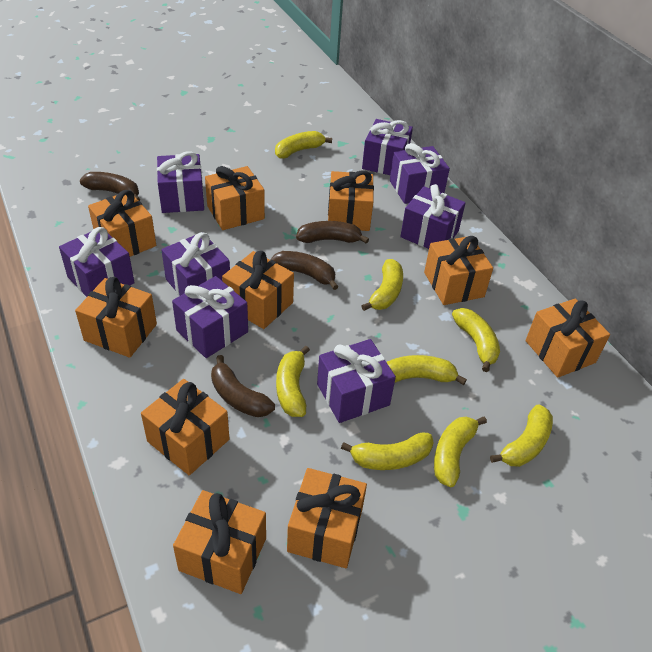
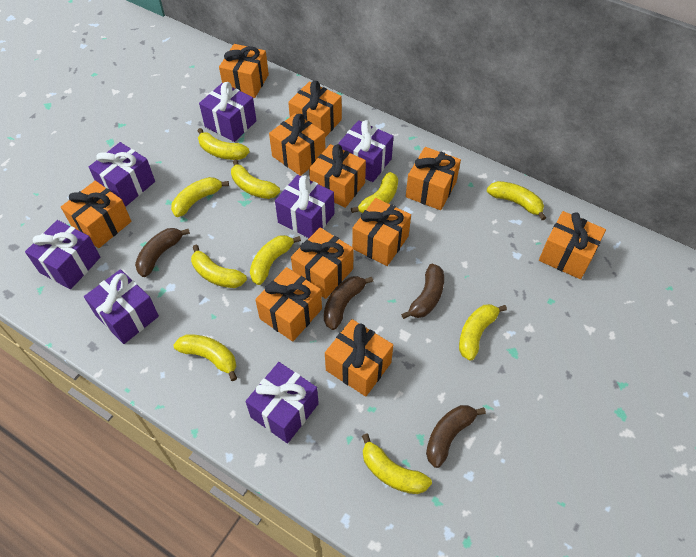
orange gift: [75,277,157,358] [88,190,156,257] [141,379,229,475] [173,490,266,594] [205,166,265,230] [222,251,294,329] [287,468,367,568] [328,170,374,231] [424,236,493,305] [526,298,610,378] = 10 -> [61,181,132,248] [219,44,269,98] [255,267,322,341] [269,113,326,176] [288,81,342,137] [291,228,354,299] [309,144,366,208] [325,319,393,397] [352,198,411,266] [406,147,461,210] [539,211,606,279] = 11
purple gift: [59,227,135,297] [157,151,204,213] [161,232,230,296] [172,276,248,358] [317,339,396,423] [362,119,413,175] [390,143,450,204] [400,184,466,249] = 8 -> [25,220,100,289] [84,269,159,344] [89,142,155,207] [199,82,257,142] [245,362,319,443] [275,175,335,238] [338,120,394,182] = 7
yellow banana: [275,131,332,159] [276,346,310,417] [341,432,434,470] [361,259,403,311] [387,355,467,385] [434,416,487,487] [452,308,500,372] [490,405,553,467] = 8 -> [171,177,229,217] [174,334,237,381] [191,245,247,288] [198,128,249,160] [231,159,280,199] [250,235,301,285] [351,172,398,213] [362,434,432,494] [459,304,507,361] [487,181,546,220] = 10

